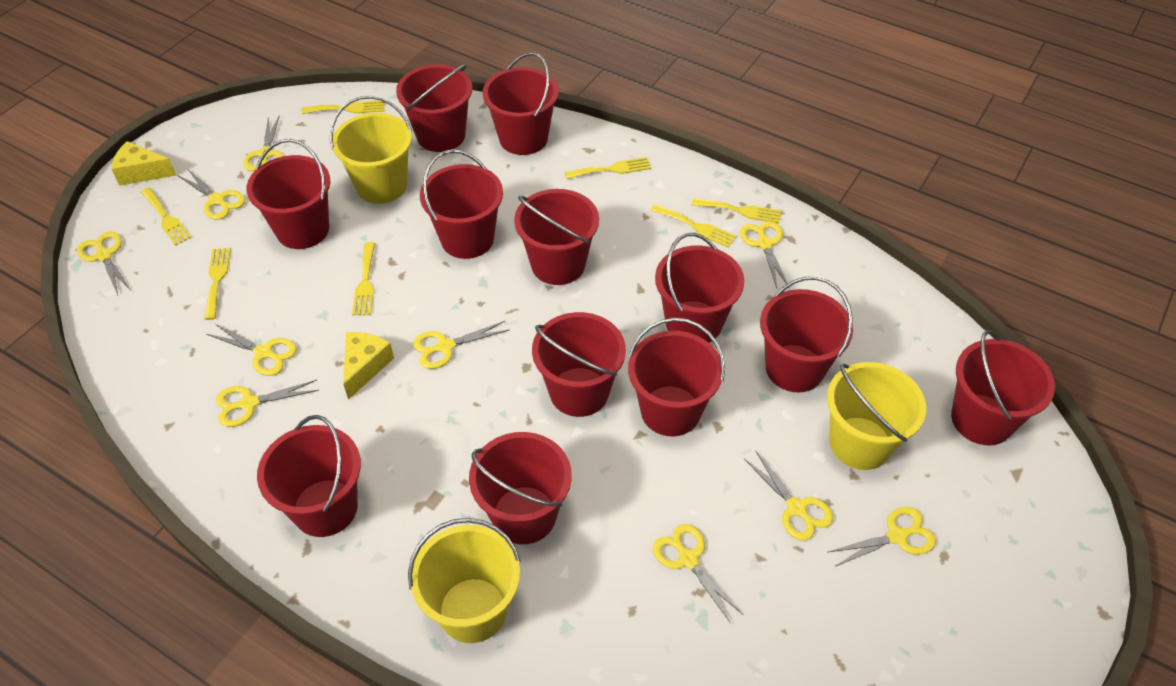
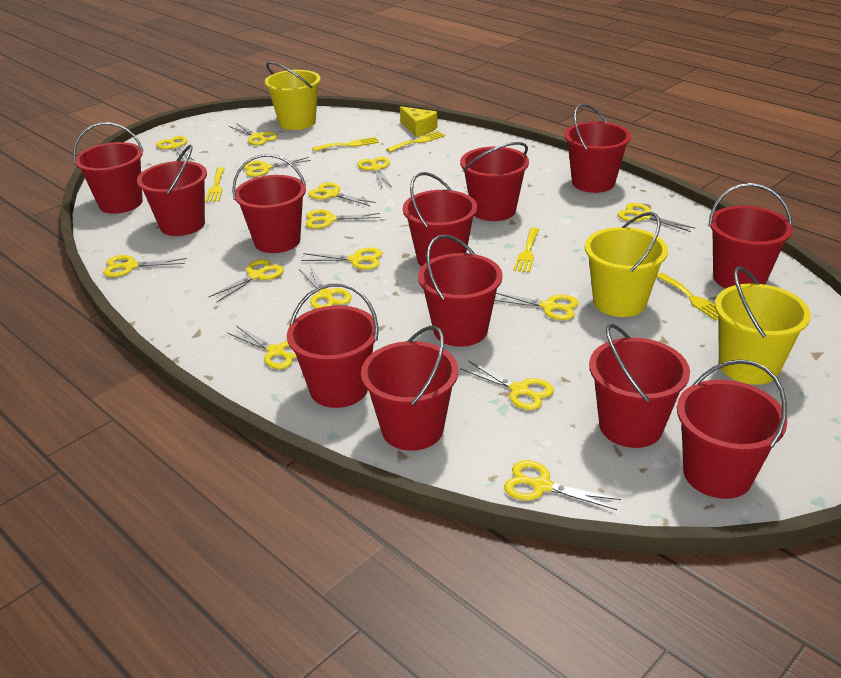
yellow cheese: [111,141,176,186] [343,332,394,400] = 2 -> [400,106,438,137] = 1
yellow fork: [141,187,191,245] [204,248,231,320] [301,100,384,114] [352,242,375,316] [565,157,651,179] [651,204,736,248] [692,198,782,223] = 7 -> [205,167,225,202] [313,137,379,151] [386,131,445,152] [513,228,539,273] [657,273,718,321] = 5
yellow scissors: [77,231,131,295] [177,168,245,220] [206,323,297,376] [216,380,319,427] [243,115,283,171] [413,321,509,369] [653,524,743,623] [740,221,790,288] [744,451,833,541] [828,507,936,567] = 10 -> [103,255,187,277] [156,136,193,161] [209,259,284,302] [227,326,297,369] [229,123,278,145] [243,157,311,177] [299,266,352,309] [301,248,382,270] [306,209,380,229] [308,182,376,206] [358,157,392,187] [460,361,554,410] [495,292,579,320] [504,460,621,510] [618,203,695,232] = 15

